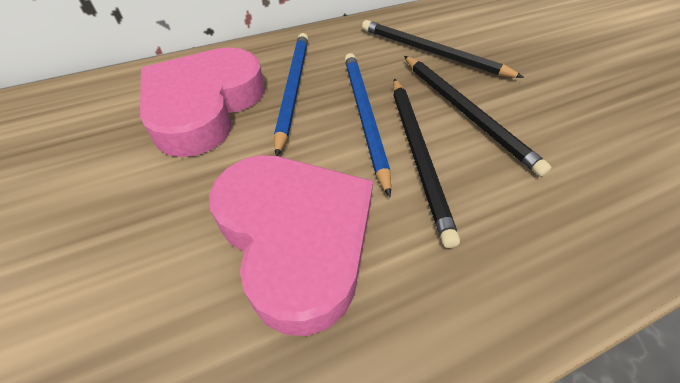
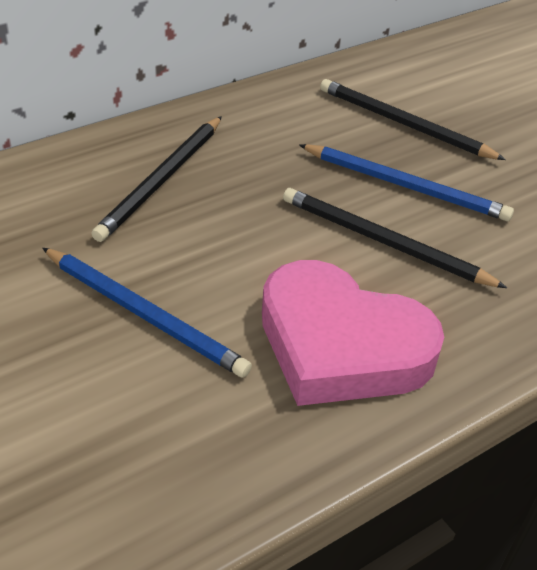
pink heart: [140,48,265,157] [209,155,373,336] = 2 -> [262,260,444,406] = 1

